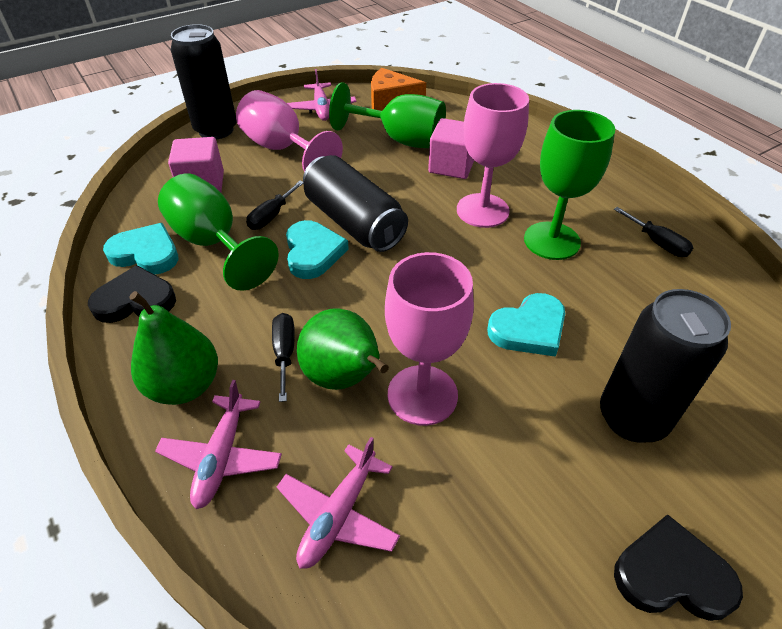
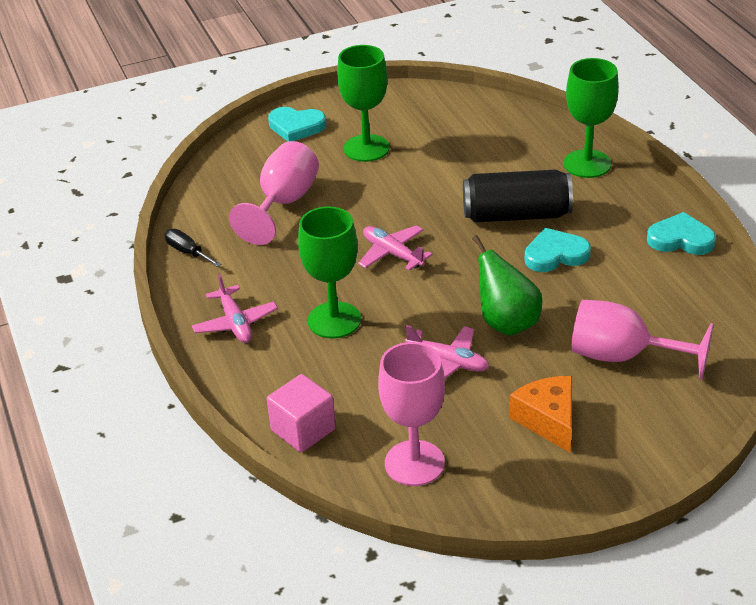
black can: [171,24,237,139] [303,155,408,252] [600,289,731,443] = 3 -> [463,170,573,223] = 1
black heart: [88,265,176,323] [614,514,743,621] = 2 -> none = 0
black screwdriver: [246,181,303,230] [272,313,295,402] [614,207,693,257] = 3 -> [165,229,221,267] = 1
green pear: [129,291,218,405] [297,308,389,390] = 2 -> [472,235,542,336] = 1
pink cube: [168,137,224,192] [428,118,474,179] = 2 -> [267,374,336,452] = 1

